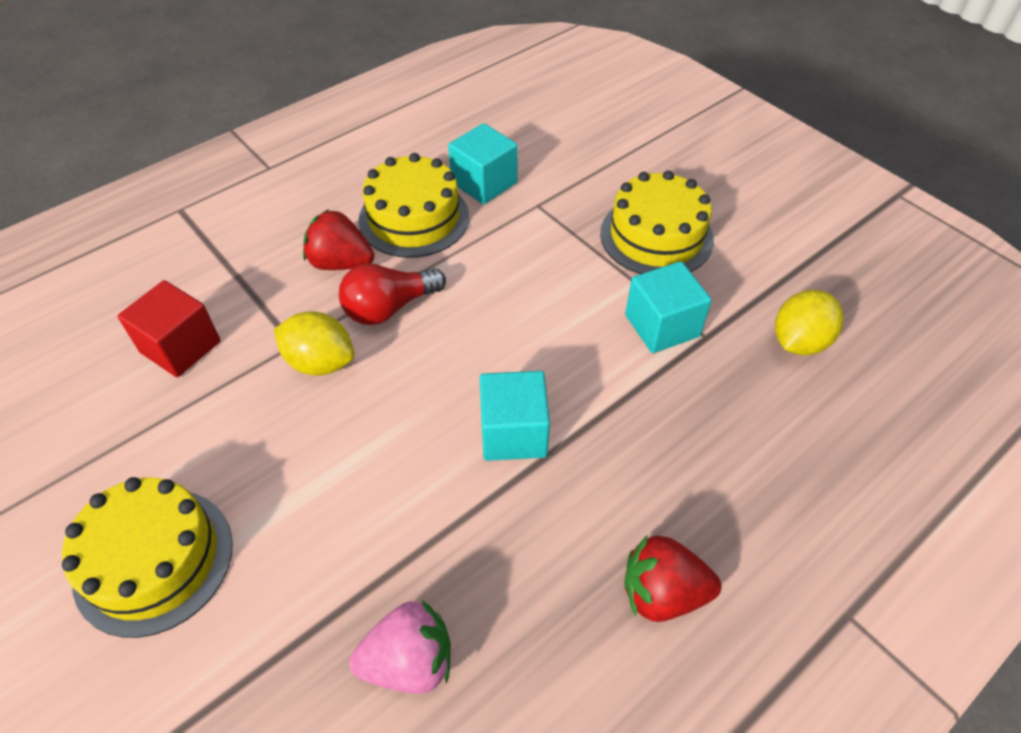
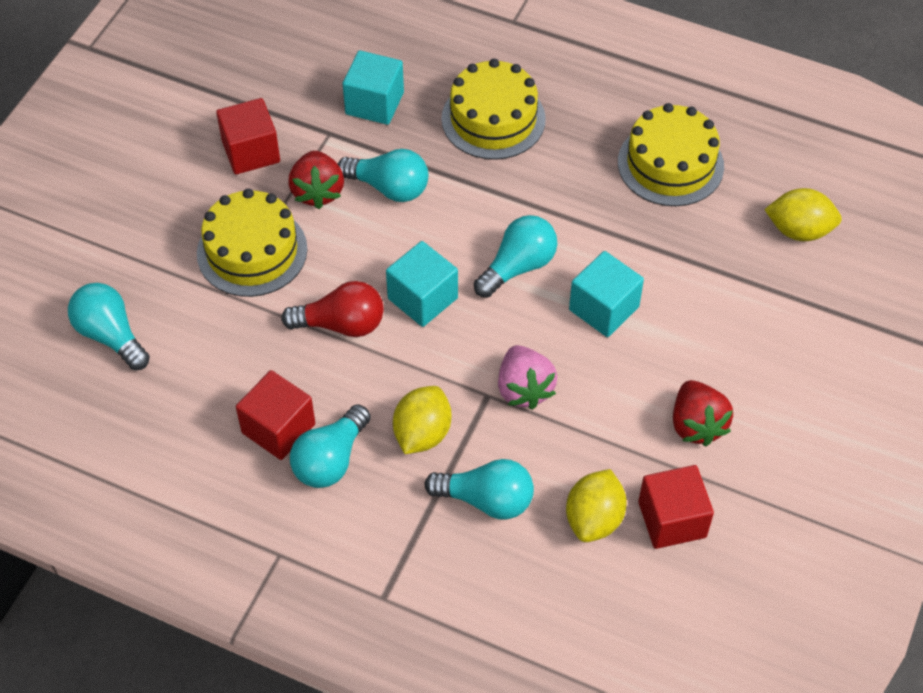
red cube: [117,280,221,377] = 1 -> [216,98,280,174] [236,370,315,460] [638,465,714,549] = 3
turquoise light bulb: none = 0 -> [68,283,150,370] [290,404,371,488] [338,149,428,202] [424,459,534,520] [474,215,557,298] = 5
yellow lemon: [274,311,354,376] [775,290,844,355] = 2 -> [393,386,451,454] [566,469,627,542] [764,188,842,241] = 3

